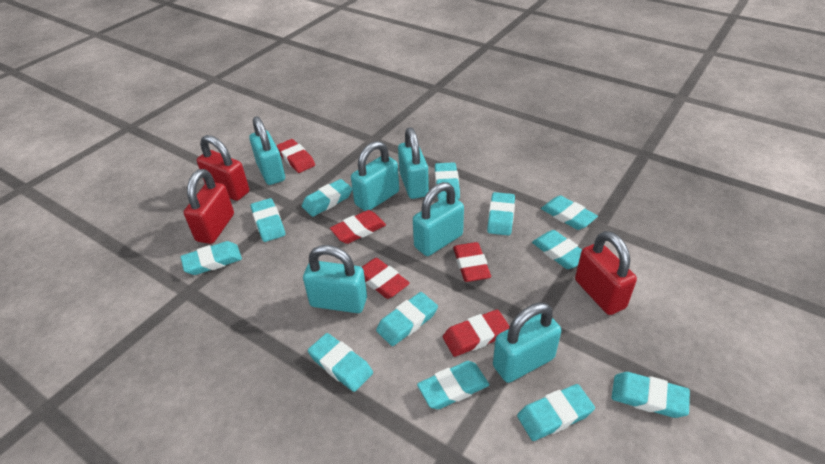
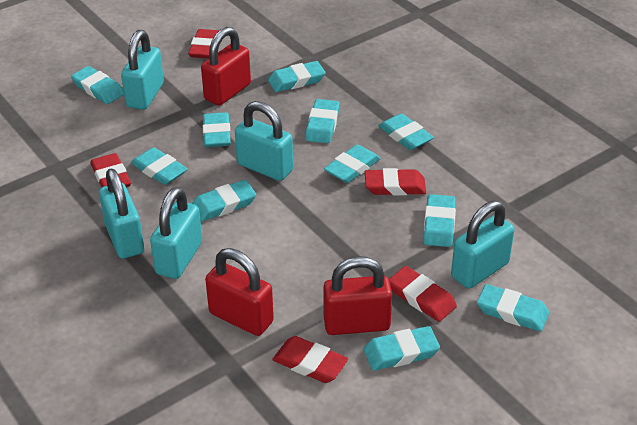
turquoise eraser: [181,241,242,275] [250,198,285,242] [302,179,352,217] [308,333,373,392] [376,292,438,346] [417,361,489,409] [435,162,460,200] [487,192,515,236] [517,384,595,441] [532,230,582,269] [541,195,598,230] [611,372,690,418] = 12 -> [71,66,124,104] [131,147,188,185] [192,180,256,222] [203,112,231,147] [268,61,326,92] [305,99,340,143] [324,144,381,183] [363,326,440,371] [379,113,434,150] [423,194,456,247] [477,284,549,332] = 11
turquoise padlock: [249,116,285,185] [303,245,367,313] [351,141,399,211] [398,127,429,199] [413,182,464,256] [493,303,561,383] = 6 -> [99,168,144,259] [121,30,164,110] [150,187,202,279] [235,101,293,181] [451,201,515,289] = 5

